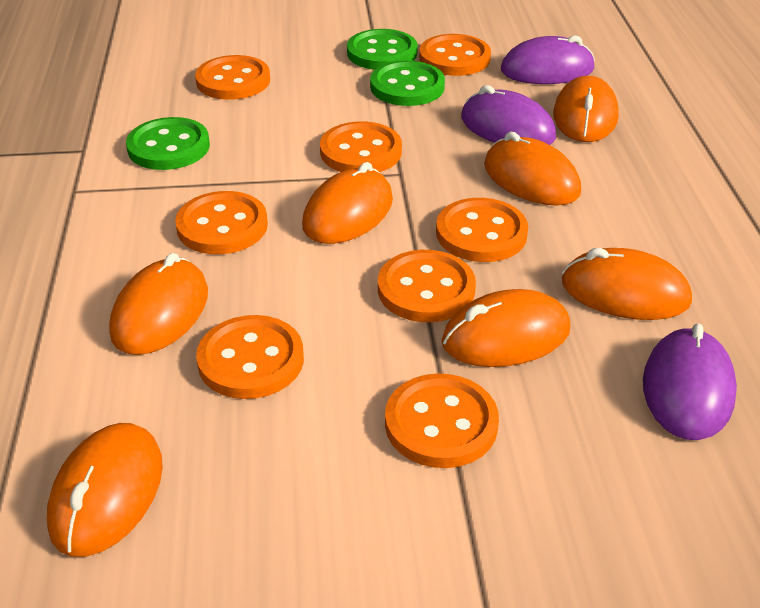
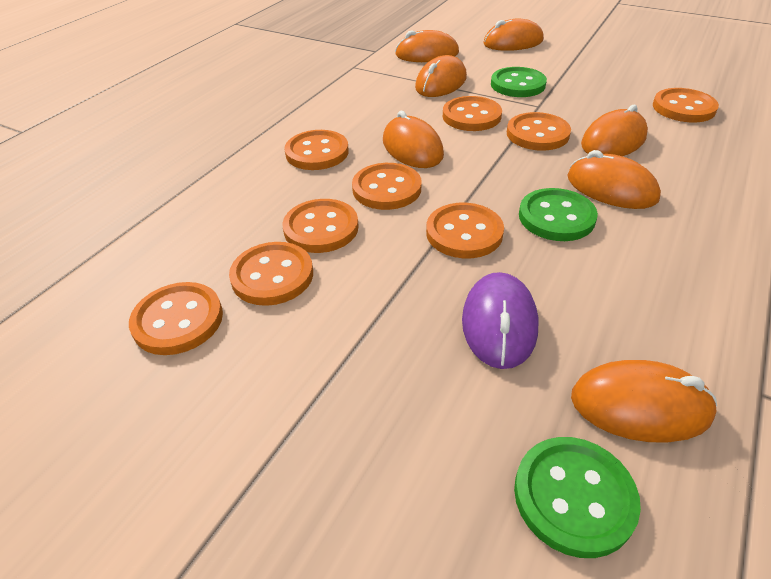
orange button: [175,191,268,254] [195,55,270,100] [196,315,304,399] [320,121,402,172] [378,250,476,322] [385,373,499,468] [419,34,491,76] [436,198,528,262] = 8 -> [129,282,223,355] [229,242,313,306] [282,199,359,253] [284,130,349,170] [352,163,422,210] [426,203,504,258] [443,96,502,131] [507,112,571,151] [653,88,719,123] = 9
purple mouse: [461,85,556,145] [501,35,595,84] [643,324,737,440] = 3 -> [462,272,538,369] = 1

